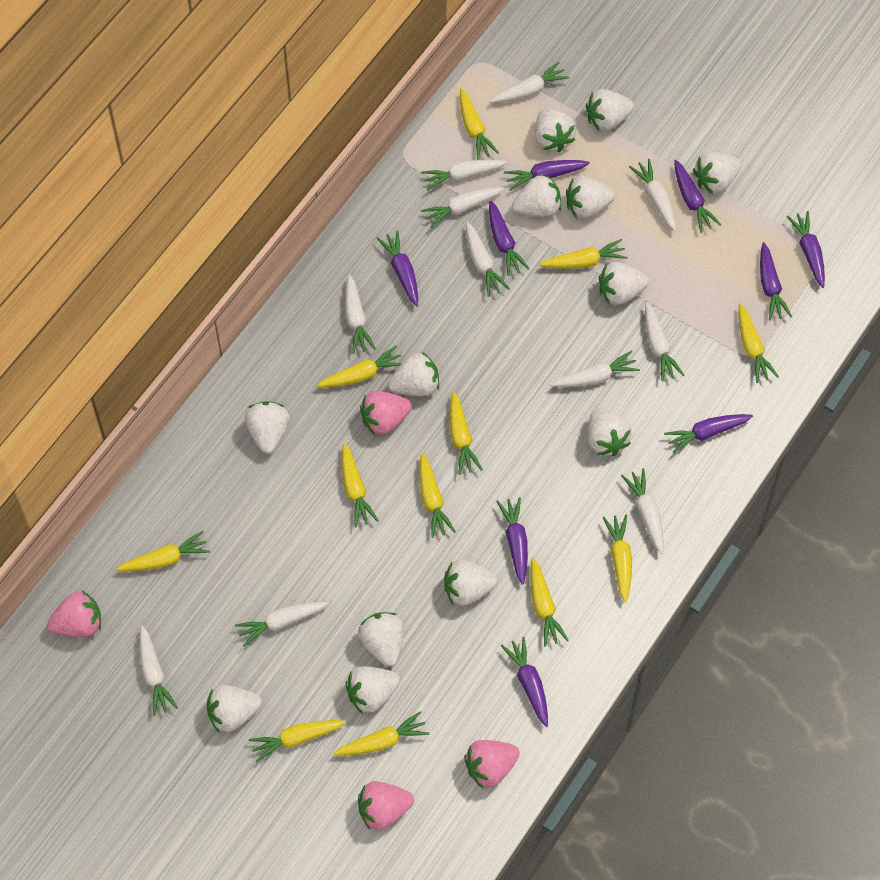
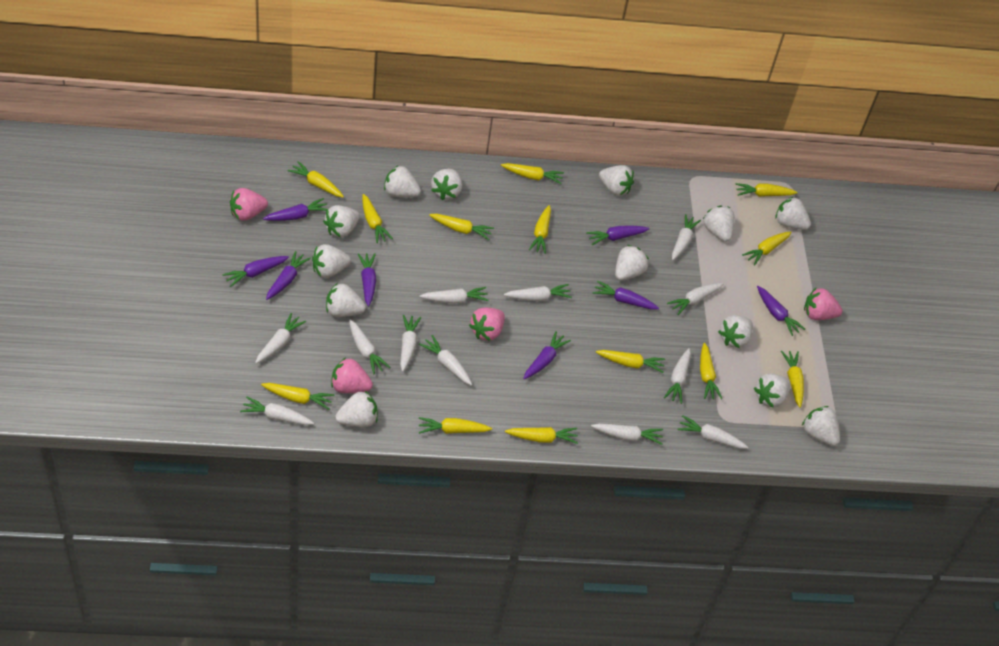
purple carrot: [376,231,418,307] [489,200,530,276] [496,497,528,585] [501,637,548,727] [504,160,590,191] [664,414,753,454] [674,160,721,233] [760,242,792,320] [786,211,825,288] = 9 -> [222,256,289,287] [263,198,328,221] [266,251,311,300] [358,253,376,307] [523,331,571,379] [586,225,650,245] [593,281,659,310] [757,286,805,336] = 8
white carrot: [139,626,178,716] [235,602,329,646] [345,275,376,354] [421,159,507,191] [421,187,504,228] [466,222,510,297] [489,62,570,103] [551,351,640,387] [621,469,664,554] [629,159,676,232] [645,302,684,381] = 11 -> [240,396,314,425] [255,313,306,364] [349,320,390,374] [400,315,421,372] [419,287,489,304] [419,335,472,386] [504,284,572,301] [591,423,663,445] [664,348,691,404] [667,283,724,315] [672,214,701,260] [677,415,749,449] = 12
yellow carrot: [116,531,210,571] [249,720,346,762] [317,346,402,387] [333,711,429,756] [342,443,379,528] [419,453,456,538] [450,392,483,475] [460,88,499,160] [530,558,568,647] [539,239,628,269] [603,515,632,603] [738,303,779,383] = 12 -> [261,383,334,410] [287,161,344,197] [362,194,393,243] [419,417,492,434] [429,214,494,240] [501,163,564,184] [505,427,578,444] [529,205,551,254] [596,350,665,373] [700,343,722,399] [735,183,798,197] [742,232,792,266] [781,351,804,408] = 13

